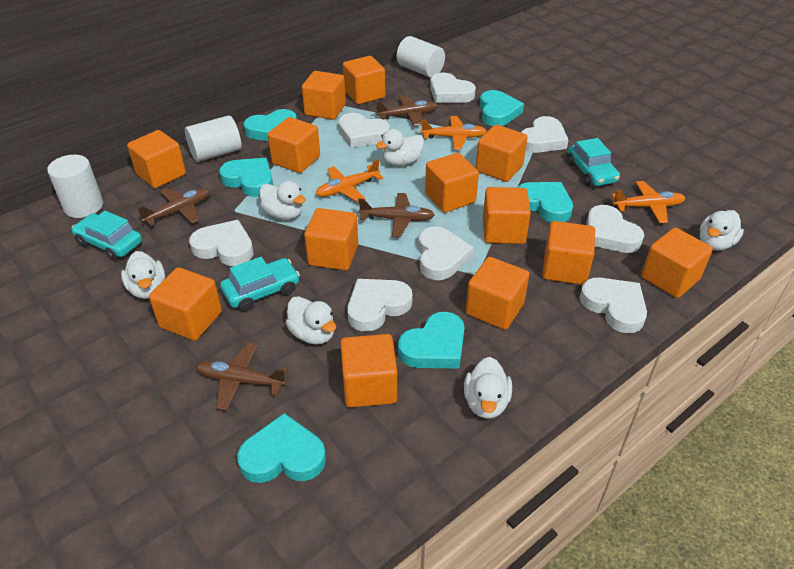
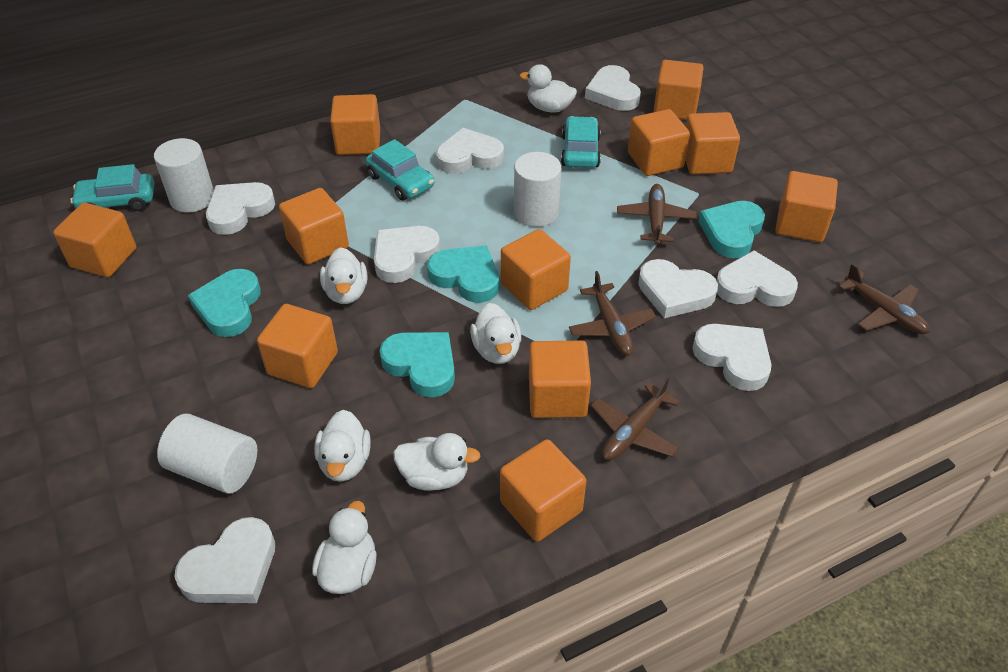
orange cube: [127,130,186,188] [149,267,222,341] [268,117,320,173] [302,71,346,120] [304,208,358,271] [340,334,397,408] [343,56,385,104] [425,153,479,213] [466,257,529,330] [476,125,528,182] [483,187,531,244] [542,221,595,285] [641,228,713,298] = 13 -> [53,203,136,277] [257,304,338,388] [279,188,349,264] [330,94,380,155] [500,439,586,542] [501,229,571,310] [529,341,591,418] [628,109,690,176] [653,60,704,120] [685,112,740,174] [776,171,838,242] = 11
orange plane: [316,159,383,203] [421,116,487,150] [612,181,685,223] = 3 -> none = 0
turquoise heart: [219,158,273,197] [237,413,326,483] [244,109,297,142] [398,312,465,369] [480,90,524,126] [517,182,573,222] = 6 -> [188,269,261,337] [380,332,455,397] [427,245,499,303] [698,201,765,258] = 4

